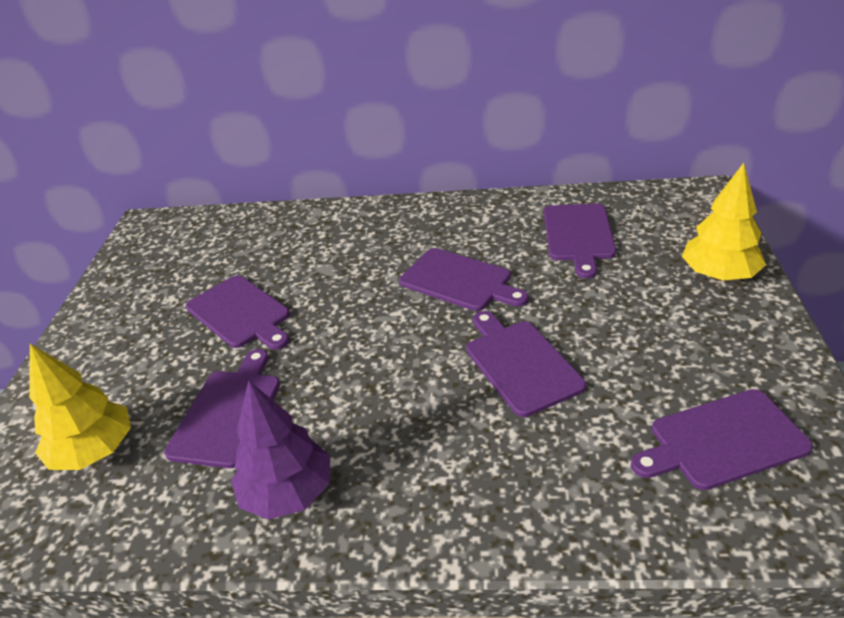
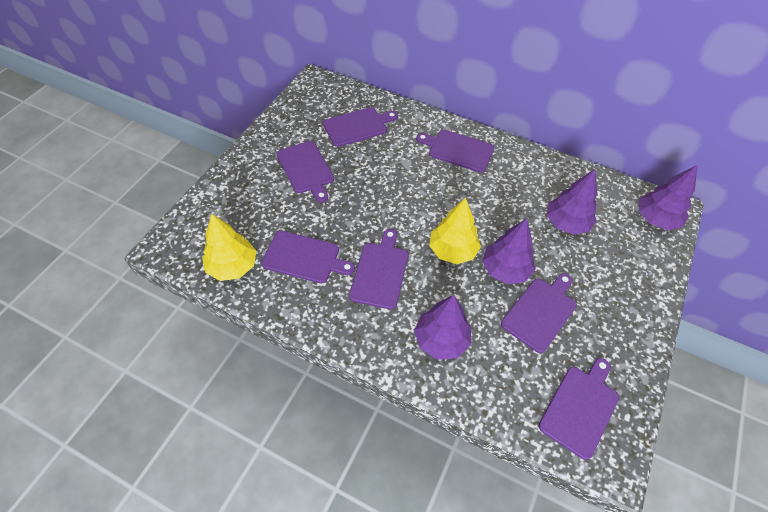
purple cutting board: [164,349,280,468] [186,275,290,350] [399,248,528,311] [466,311,586,417] [544,203,616,279] [631,389,813,490] = 6 -> [261,231,355,283] [276,141,334,203] [323,107,398,147] [349,229,408,309] [416,130,494,172] [501,273,577,353] [539,358,619,460] = 7
purple tree: [231,380,330,520] = 1 -> [414,295,471,360] [482,218,535,284] [547,169,598,235] [639,165,697,230] = 4

